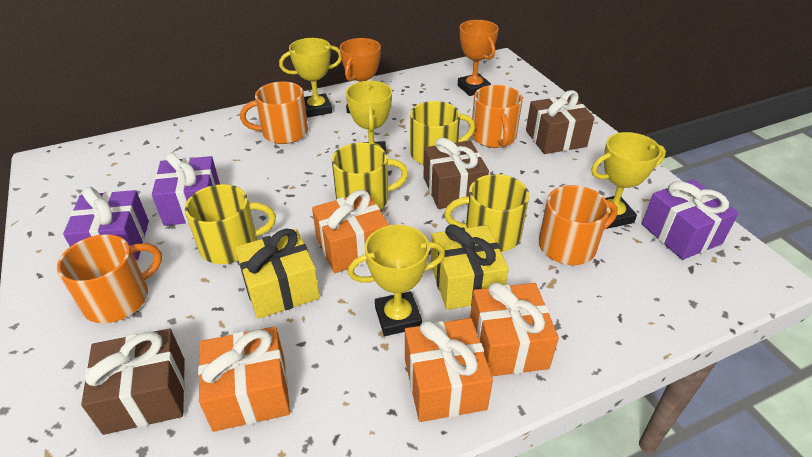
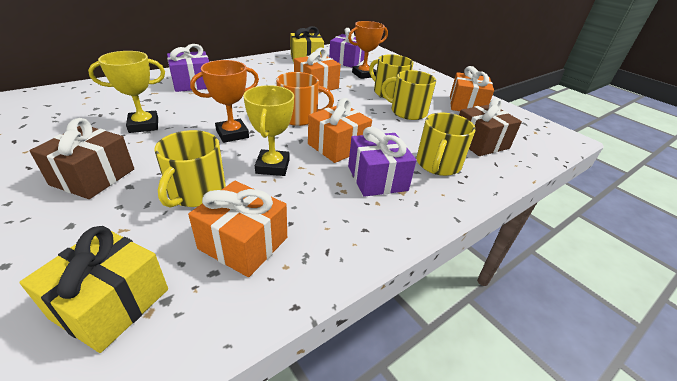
brown gift: [81,328,185,435] [423,138,489,209] [526,90,595,154] = 3 -> [29,118,134,199] [459,98,522,156] = 2
orange mug: [57,234,162,323] [240,82,308,144] [472,85,523,148] [539,185,618,265] = 4 -> [276,72,334,126] = 1
yellow trophy: [279,38,342,117] [346,81,392,154] [348,225,445,336] [591,132,666,229] = 4 -> [88,51,165,133] [243,85,294,176] = 2

